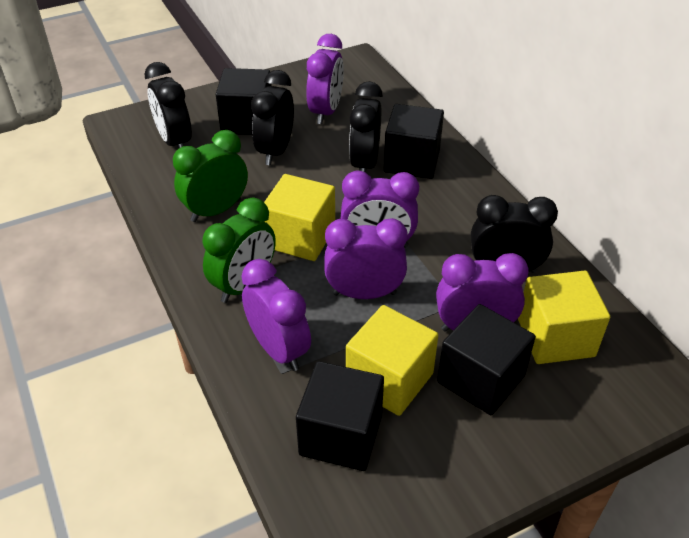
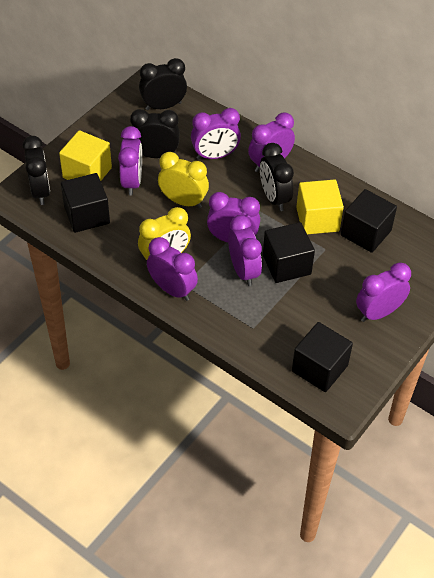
green clock: [173,130,248,222] [202,197,276,303] = 2 -> none = 0
purple clock: [241,259,311,371] [306,34,344,124] [324,218,408,299] [341,171,419,248] [436,253,529,332] = 5 -> [118,126,142,196] [147,237,198,301] [191,108,241,159] [207,192,260,242] [228,215,262,286] [248,113,295,172] [356,262,411,322] = 7
yellow clock: none = 0 -> [138,207,191,265] [158,152,209,208] = 2
yellow cube: [264,174,335,261] [346,305,438,416] [518,271,610,364] = 3 -> [59,130,112,181] [296,179,344,234] = 2

